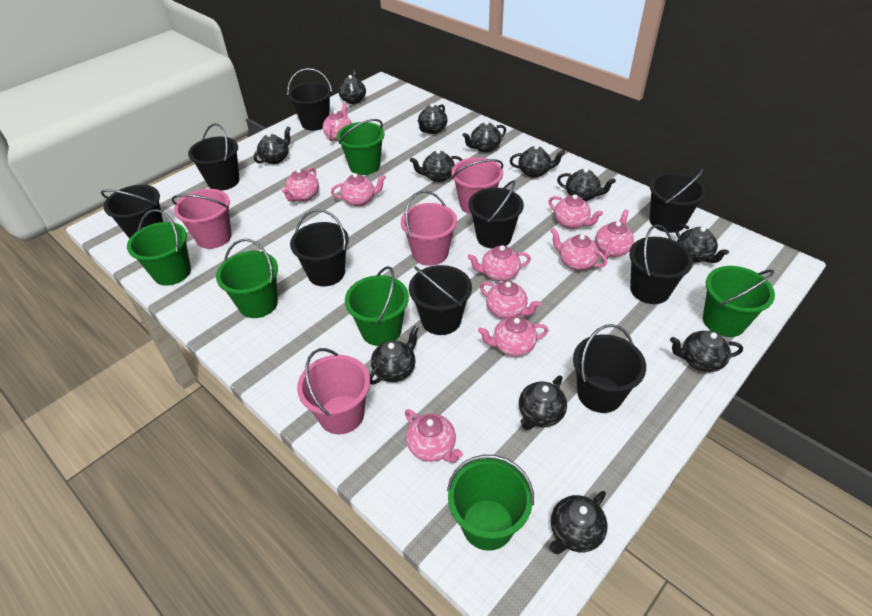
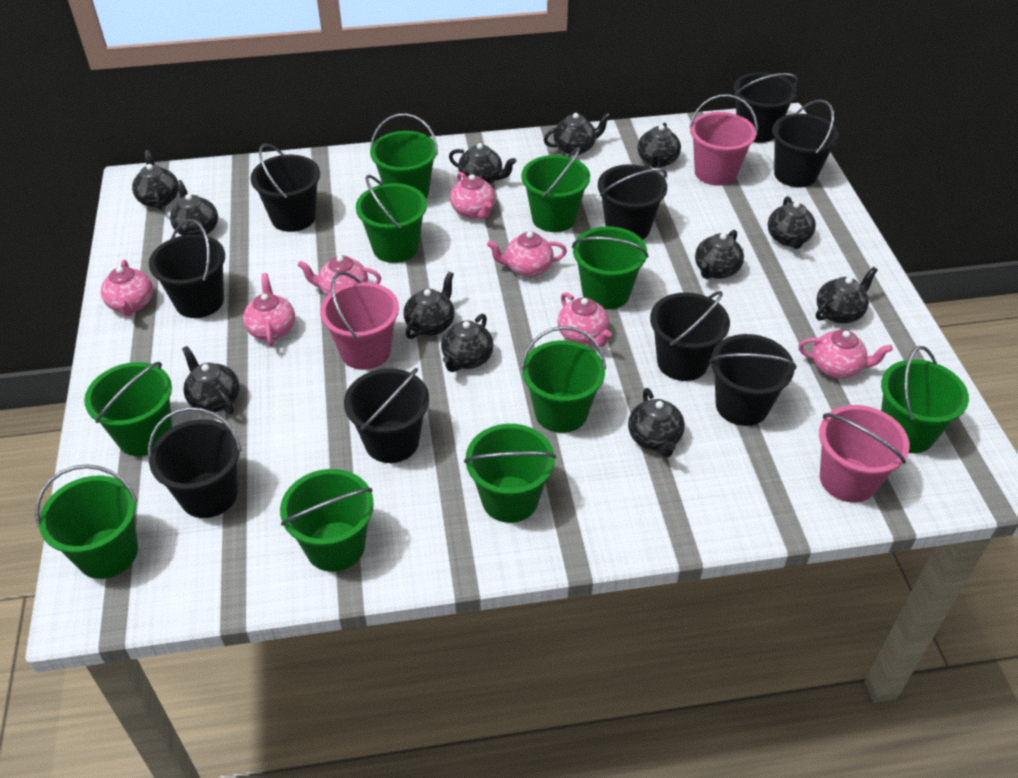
green bucket: [127,209,191,286] [216,239,278,318] [337,119,385,175] [345,266,409,346] [447,455,534,551] [703,266,775,337] = 6 -> [35,464,138,579] [84,362,172,456] [280,469,374,572] [356,175,427,263] [370,113,438,198] [464,424,556,523] [521,147,590,232] [521,326,606,433] [572,226,648,309] [881,346,969,453] = 10
pink bucket: [172,189,232,249] [297,348,370,434] [401,190,457,266] [451,157,503,215] = 4 -> [320,272,399,370] [689,94,758,186] [819,405,910,503] = 3
pink teapot: [282,167,319,202] [323,103,352,141] [331,173,386,206] [405,410,463,463] [468,245,531,281] [478,316,548,357] [480,281,541,319] [549,194,603,229] [551,228,607,270] [595,209,634,259] = 10 -> [101,260,153,317] [243,273,295,346] [298,256,381,296] [450,172,496,219] [487,232,567,277] [558,292,612,347] [798,330,893,379] = 7

